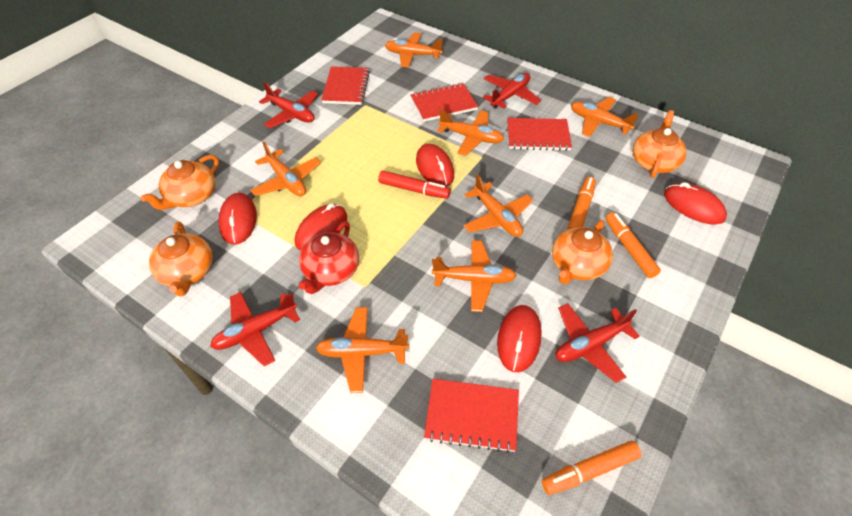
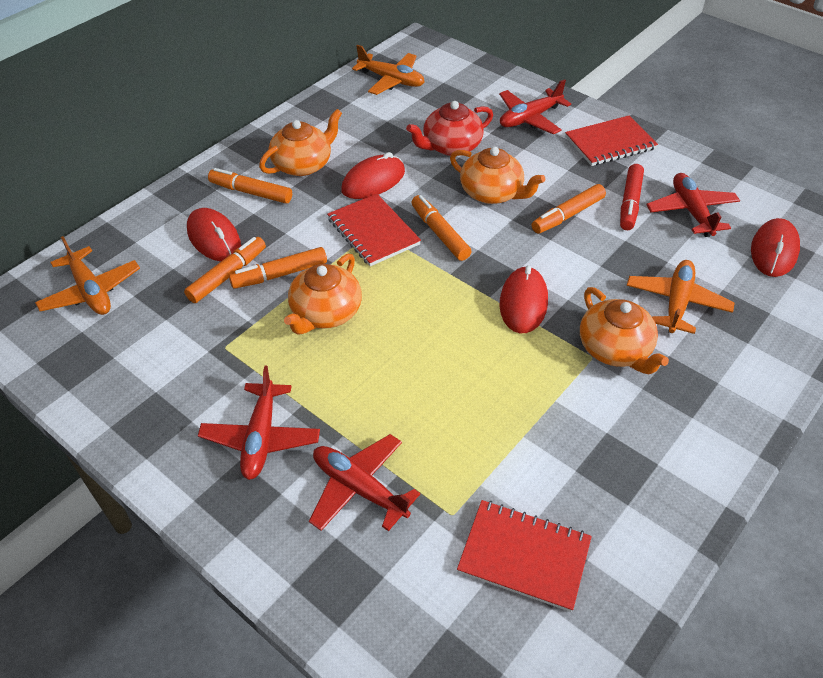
orange marker: [542,440,642,495] [567,177,596,230] [606,212,661,278] = 3 -> [184,237,266,303] [208,168,292,204] [229,247,327,289] [411,195,472,261] [532,184,606,234] = 5
orange plane: [250,142,321,196] [316,307,409,393] [385,32,443,68] [432,240,517,312] [437,109,504,156] [463,174,533,237] [571,97,639,137] = 7 -> [35,236,140,315] [352,45,424,95] [627,260,735,334] = 3
red mouse: [219,193,257,245] [295,203,347,250] [416,144,454,187] [497,305,542,372] [664,182,727,225] = 5 -> [187,208,241,261] [341,152,405,199] [499,265,548,333] [751,218,800,277] = 4
red notebook: [321,66,370,105] [410,83,478,122] [424,379,519,453] [507,118,572,151] = 4 -> [327,194,421,266] [457,500,592,612] [565,116,658,166] = 3

